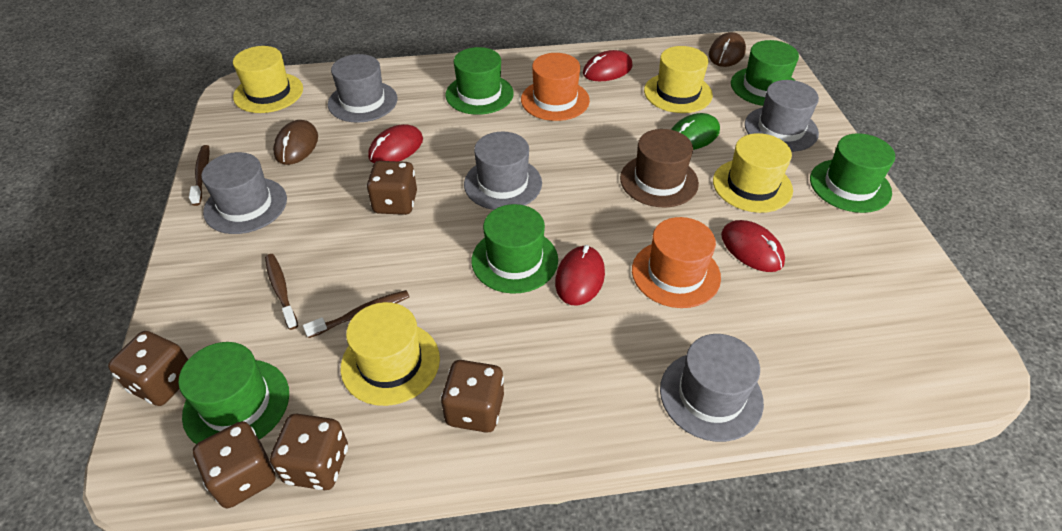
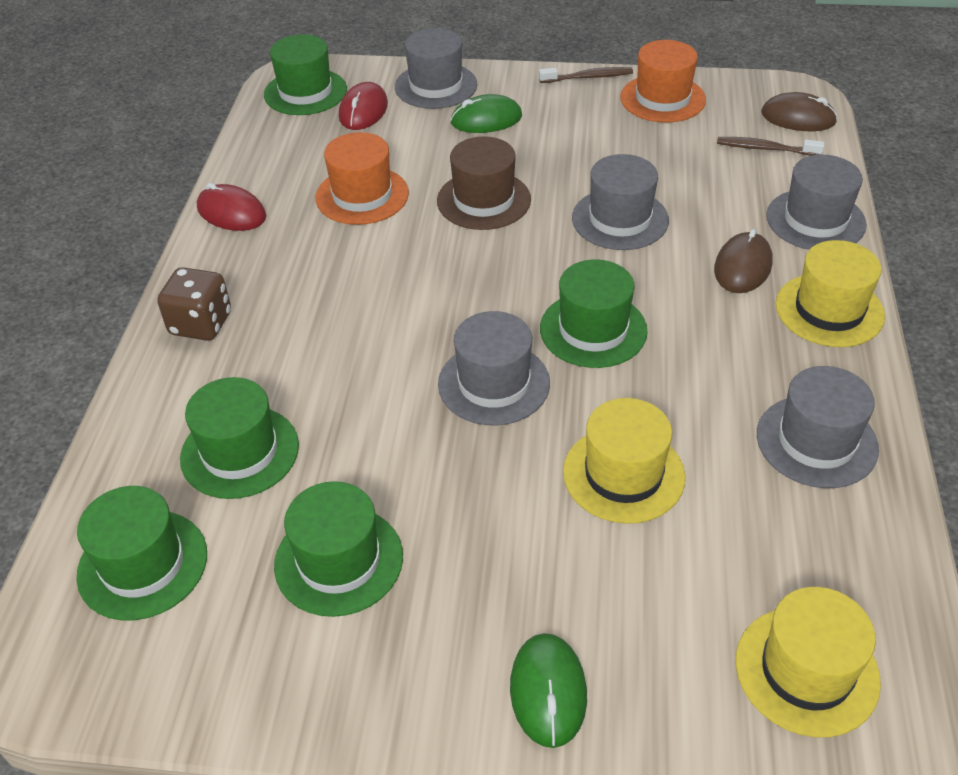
brown dice: [108,331,188,406] [193,421,276,508] [270,414,348,490] [367,161,417,215] [441,360,504,433] = 5 -> [157,267,231,341] = 1
brown toothbrush: [189,145,209,206] [265,254,298,330] [303,290,410,338] = 3 -> [539,67,633,83] [717,137,825,156] = 2
green mouse: [671,113,720,150] = 1 -> [450,94,522,133] [510,633,587,748] = 2
red mouse: [368,124,423,163] [555,245,605,306] [583,50,633,81] [721,220,785,272] = 4 -> [197,183,266,231] [339,82,388,130] = 2
yellow hat: [233,46,303,113] [340,302,440,406] [644,46,713,113] [713,133,793,213] = 4 -> [563,398,685,524] [736,587,881,737] [776,240,885,347] = 3

